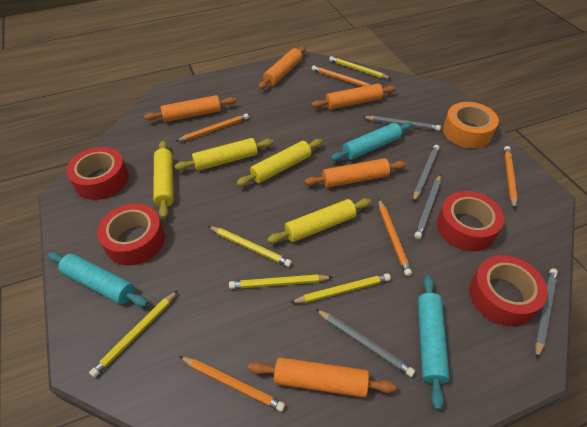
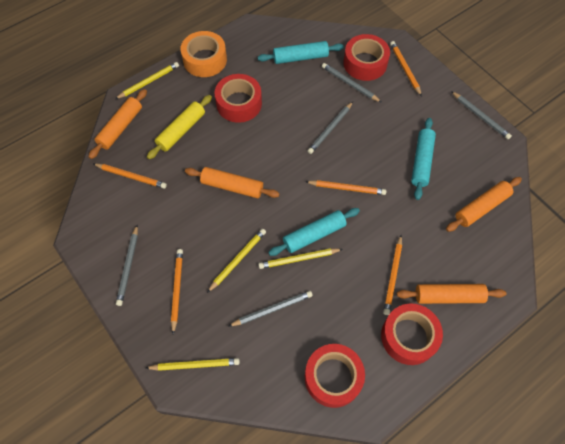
orange rolling pin: [144,95,236,122] [248,357,396,398] [258,46,306,89] [305,158,406,188] [311,84,396,110] = 5 -> [89,89,147,159] [185,167,280,199] [397,284,506,304] [446,177,522,232] = 4
yellow pencil: [89,290,178,378] [208,226,292,267] [229,274,333,289] [290,273,391,303] [329,56,391,79] = 5 -> [115,62,179,99] [146,358,240,371] [207,229,266,293] [258,248,343,269] = 4
yellow rolling pin: [153,141,174,219] [175,138,274,171] [236,139,322,186] [267,198,371,243] = 4 -> [147,95,212,159] = 1

